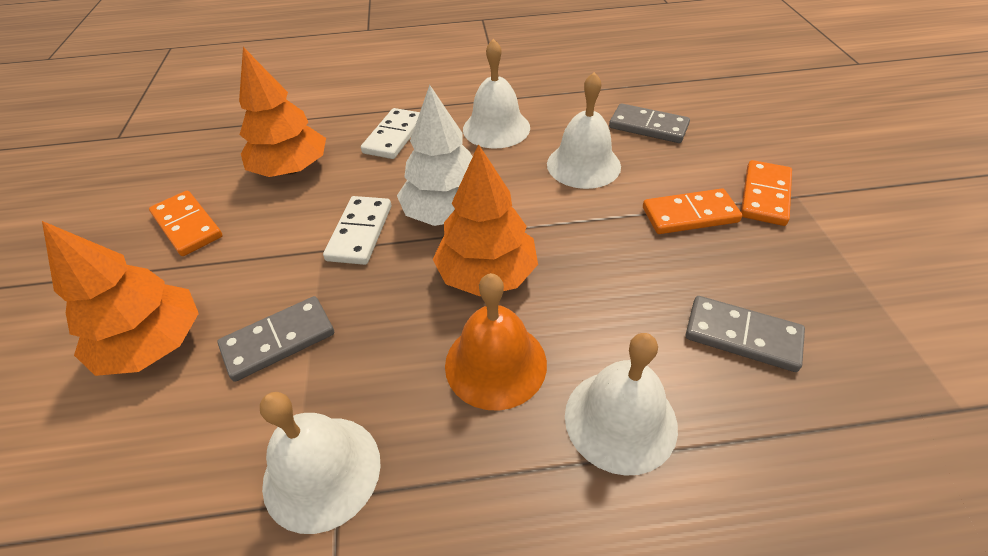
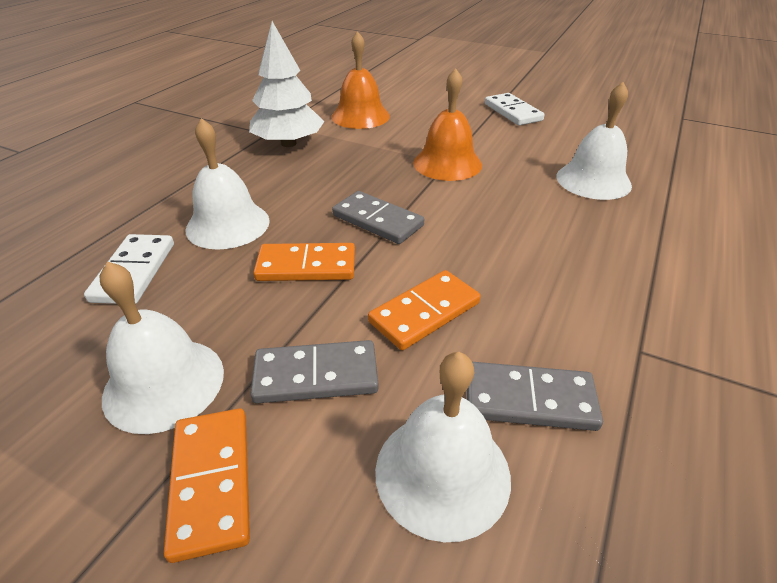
orange bell: [445,273,547,411] = 1 -> [331,31,390,129] [413,68,482,181] = 2
orange tree: [42,221,199,376] [239,47,326,177] [433,144,538,296] = 3 -> none = 0

